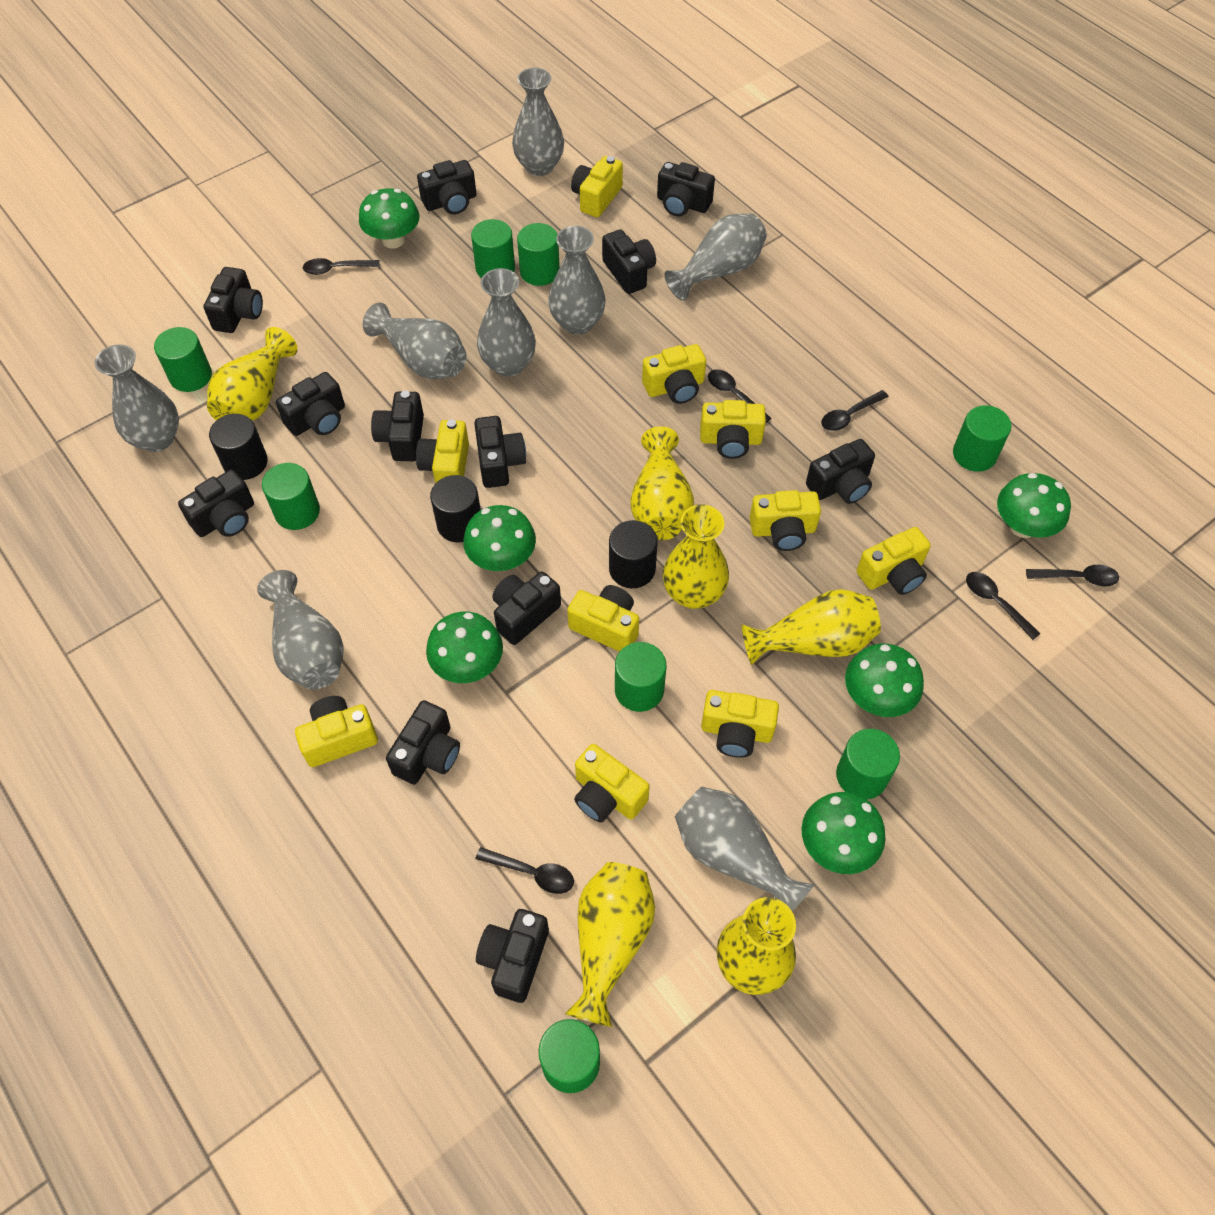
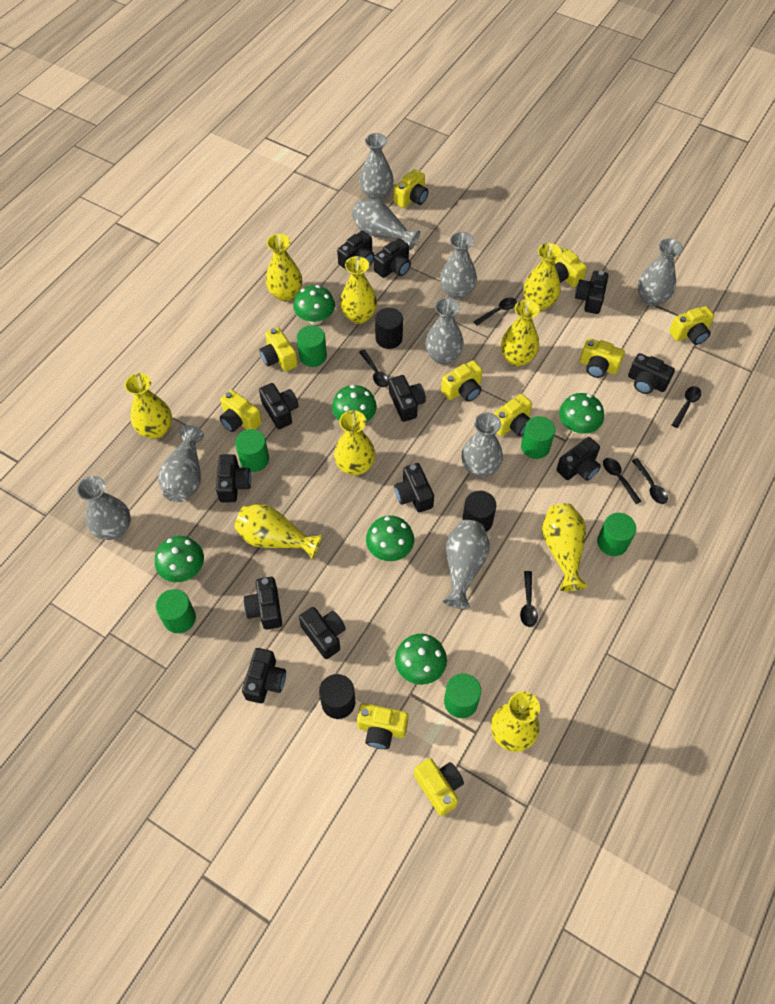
green cylinder: [154,327,212,392] [262,463,320,530] [471,219,515,278] [517,223,560,286] [539,1019,600,1093] [615,642,666,712] [836,729,900,799] [953,405,1011,472] = 8 -> [156,589,196,633] [235,429,269,472] [297,325,327,367] [444,673,481,718] [521,416,555,459] [597,513,636,556] = 6
grey vase: [94,344,179,452] [257,570,344,690] [363,303,467,379] [477,268,536,377] [512,68,564,176] [548,226,606,334] [665,213,767,301] [675,787,814,911] = 8 -> [77,476,131,540] [158,425,204,502] [352,199,420,251] [359,133,394,201] [425,298,464,365] [440,232,477,300] [443,520,490,609] [461,412,503,478] [638,238,683,306] = 9
yellow vase: [207,327,298,421] [565,862,655,1027] [630,426,694,540] [663,504,729,609] [717,897,796,995] [741,589,881,665] = 6 -> [125,373,172,439] [234,504,322,560] [266,234,302,302] [334,410,375,476] [340,256,377,324] [491,691,540,752] [501,299,540,367] [523,243,562,311] [542,503,587,591] = 9

